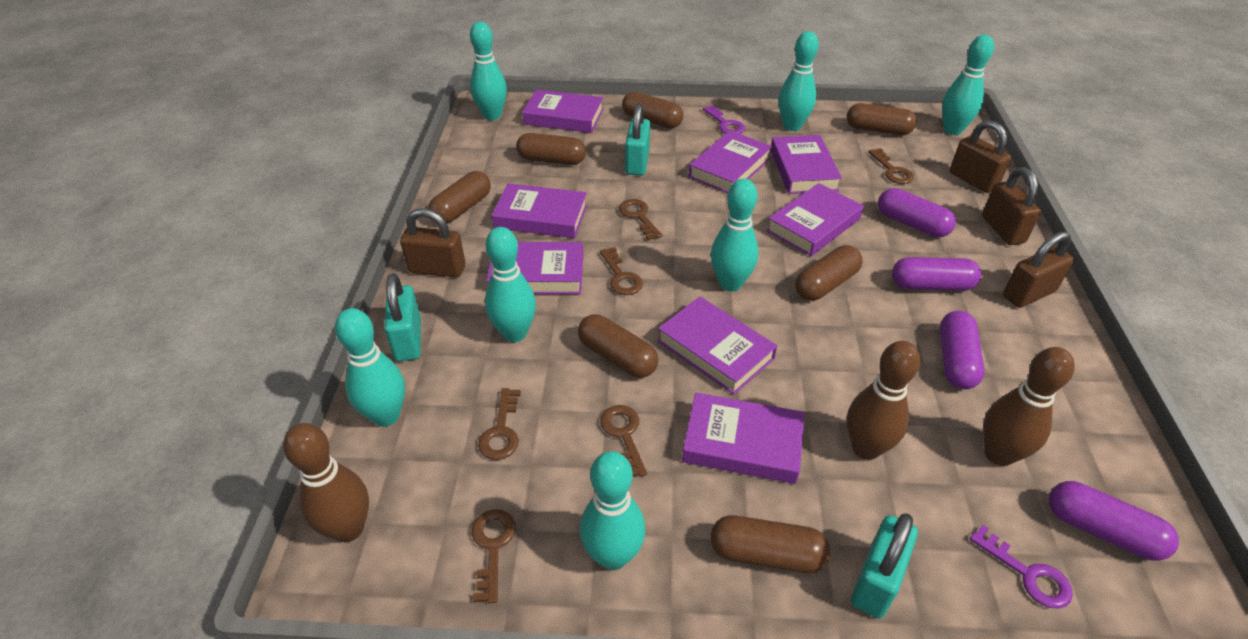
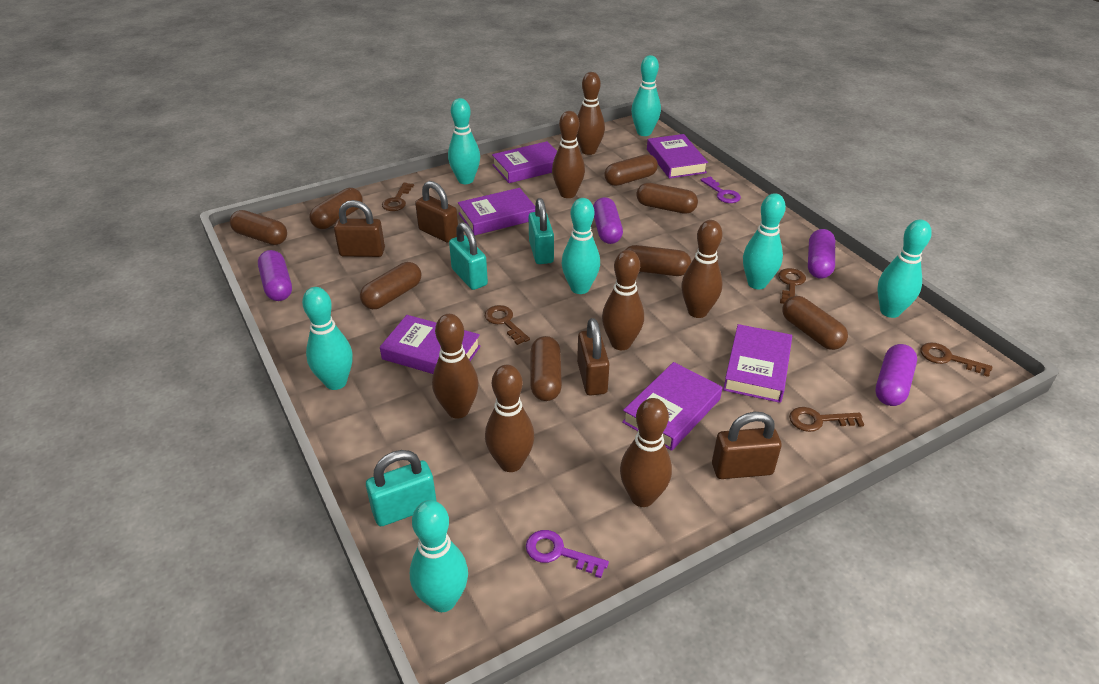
brown bowling pin: [283,423,369,542] [847,341,920,460] [983,347,1075,466] = 3 -> [432,314,479,419] [485,365,535,472] [552,111,585,198] [576,72,605,155] [602,250,644,350] [620,398,672,507] [681,220,723,318] = 7
brown capsule: [428,171,491,224] [516,133,586,165] [578,314,659,378] [622,92,683,128] [710,515,830,573] [795,245,863,301] [847,103,917,135] = 7 -> [230,210,287,245] [310,188,363,229] [360,262,421,309] [530,336,562,401] [604,154,658,186] [625,245,691,276] [636,183,698,214] [782,296,848,350] = 8
brown key: [472,509,516,603] [478,388,521,460] [600,247,643,295] [600,405,647,477] [619,199,662,240] [868,148,914,184] = 6 -> [382,183,414,211] [485,305,530,345] [779,268,806,304] [789,407,864,432] [920,342,992,377] = 5
purple book: [486,242,583,294] [492,183,587,238] [522,89,603,133] [657,297,777,395] [682,393,805,484] [689,131,772,193] [766,183,864,256] [770,135,842,194] = 8 -> [380,315,481,374] [458,188,535,235] [492,141,557,183] [622,362,722,451] [647,134,708,179] [723,324,792,403] = 6

